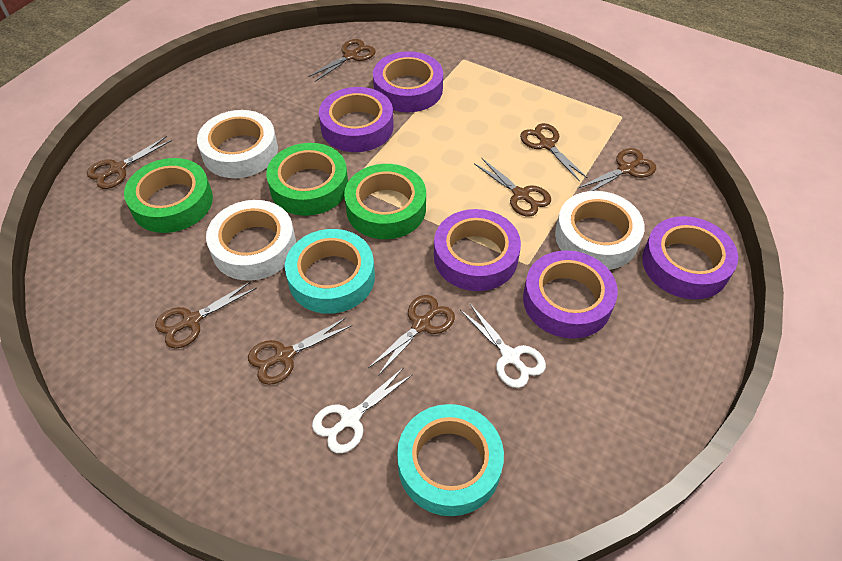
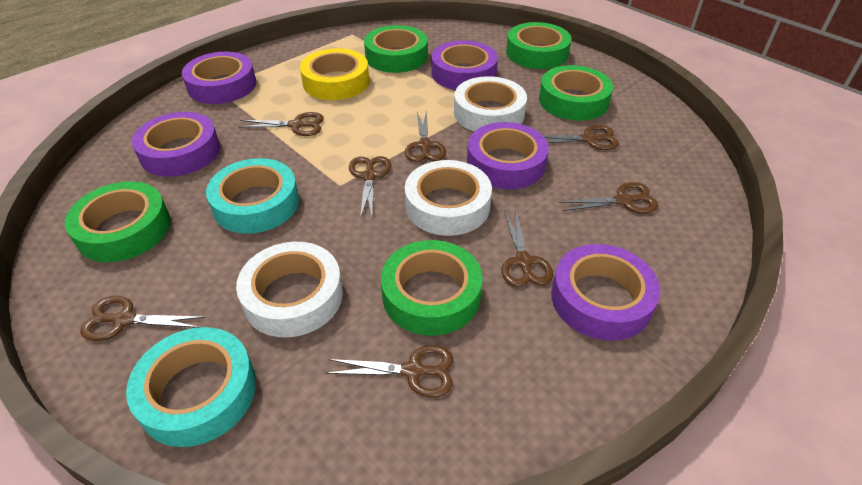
green tape: [124,158,213,233] [266,143,348,216] [344,164,426,239] = 3 -> [65,181,171,262] [364,25,428,73] [381,240,483,336] [506,22,572,69] [539,65,613,121] = 5
white scissors: [312,367,413,453] [460,303,546,388] = 2 -> none = 0
yellow tape: none = 0 -> [300,48,369,100] = 1

